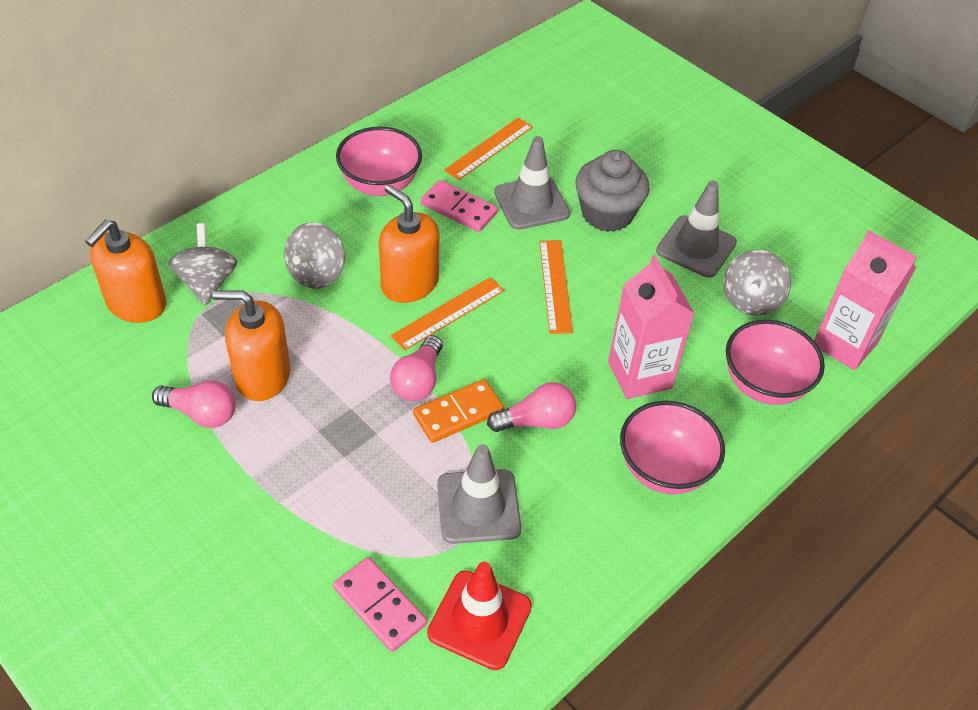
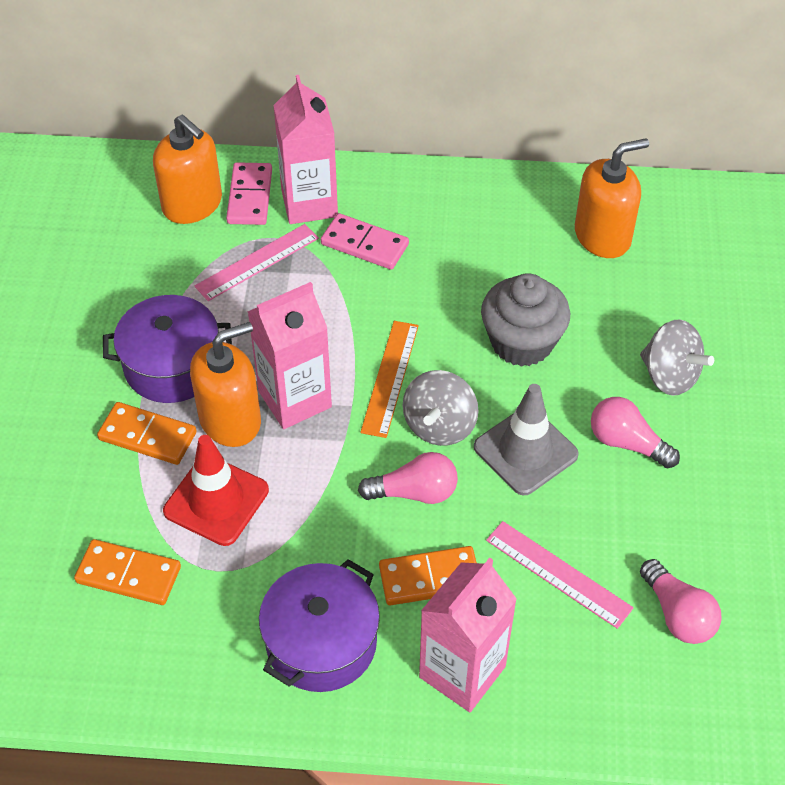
grey spinning top: [168,223,237,306] [284,222,345,289] [723,250,791,316] = 3 -> [403,370,479,446] [640,320,714,396] = 2
grey traffic cone: [437,444,522,544] [494,136,570,230] [656,181,737,278] = 3 -> [474,384,579,495] = 1
orange domino: [413,379,504,443] = 1 -> [74,539,181,605] [97,402,196,465] [379,546,477,605] = 3
orange ruler: [390,277,505,351] [444,117,533,180] [539,240,573,334] = 3 -> [360,321,419,438] = 1
pink bowl: [336,127,422,196] [620,401,725,495] [726,320,825,405] = 3 -> none = 0
pink carton: [608,255,695,399] [814,230,917,370] = 2 -> [248,282,332,429] [273,75,338,224] [419,558,517,712] = 3
pink ruler: none = 0 -> [194,224,319,301] [486,521,633,629] = 2
purple pot: none = 0 -> [103,295,232,403] [259,559,380,692] = 2

